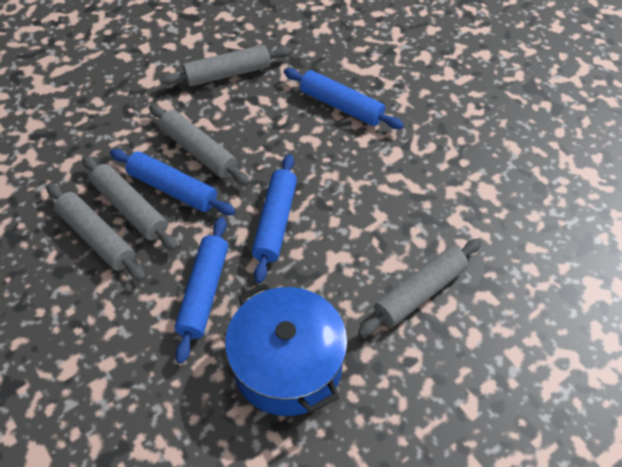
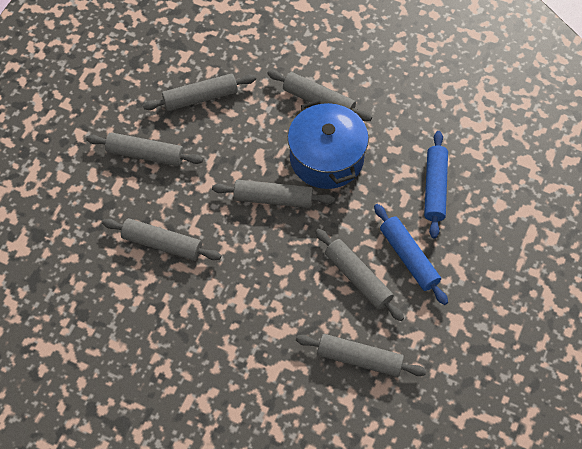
blue rolling pin: [110,149,236,216] [175,217,228,364] [252,154,297,283] [284,68,404,129] = 4 -> [374,204,448,305] [424,131,448,239] = 2
grey rolling pin: [47,184,146,281] [82,156,178,251] [149,104,250,186] [160,45,291,87] [358,239,482,337] = 5 -> [86,132,203,166] [102,218,221,261] [143,74,256,111] [212,180,335,208] [267,70,372,121] [296,334,426,377] [315,229,404,321] = 7

